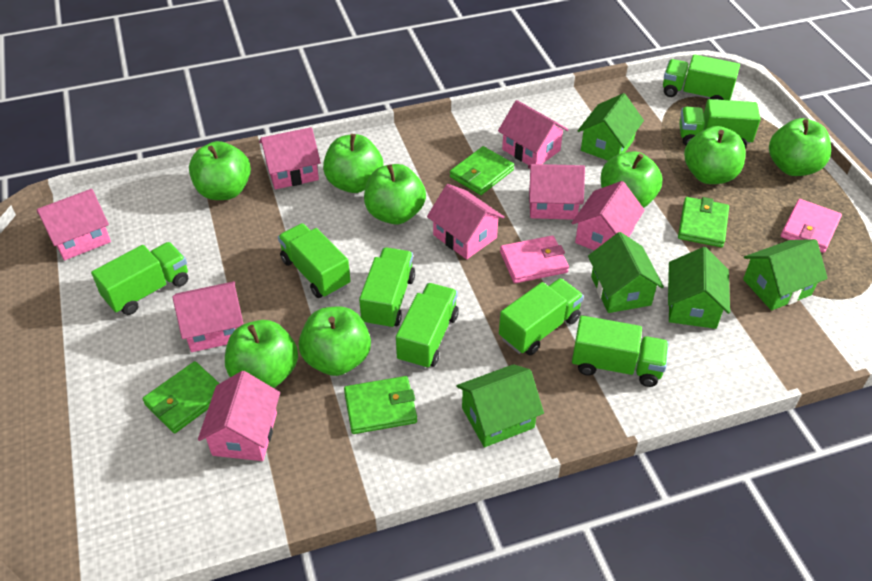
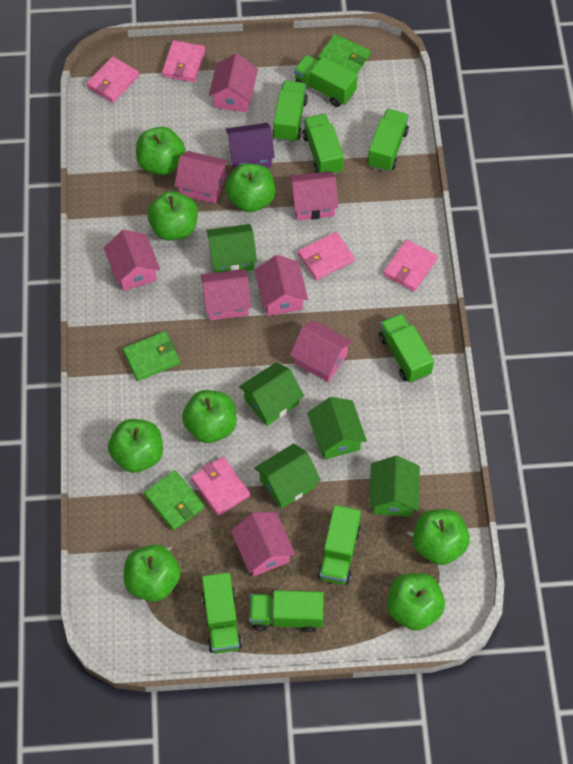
green wallet: [143,361,220,433] [344,376,417,434] [450,146,514,195] [678,197,729,247] = 4 -> [123,331,180,381] [144,470,204,530] [318,34,371,73] = 3
pink wallet: [500,235,569,283] [781,199,842,253] = 2 -> [86,56,139,103] [162,40,205,82] [191,457,250,516] [298,232,355,280] [383,240,437,292] = 5
purple house: none = 0 -> [226,123,275,169] = 1

